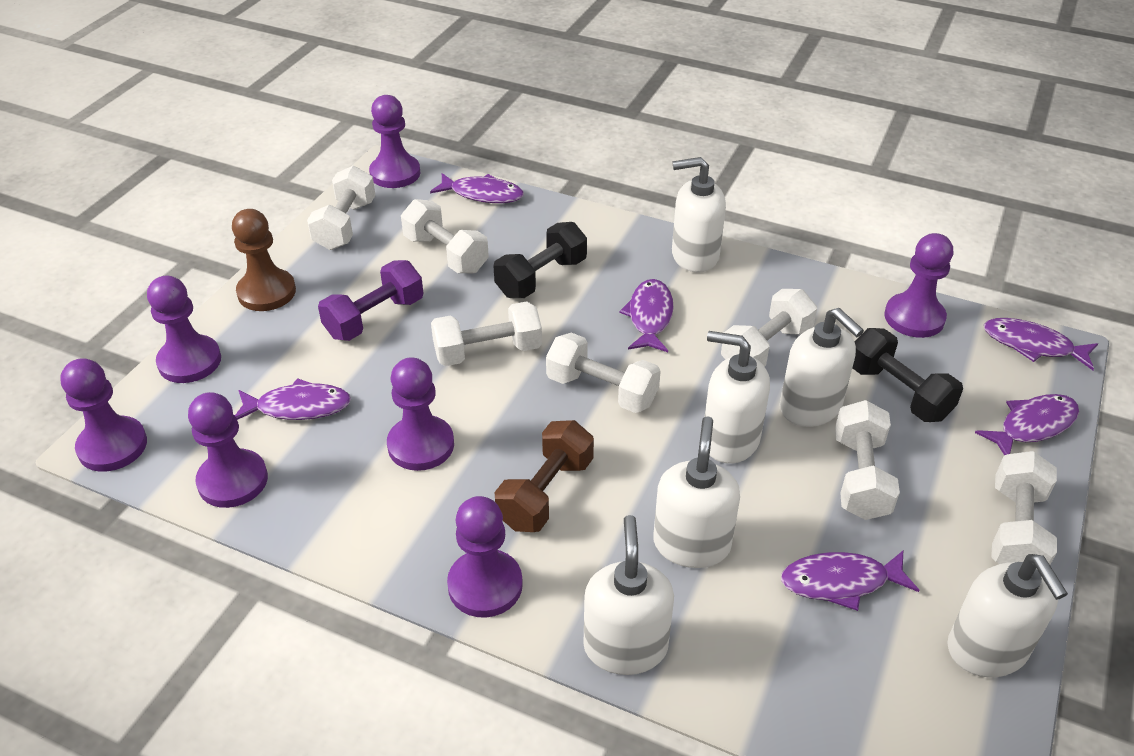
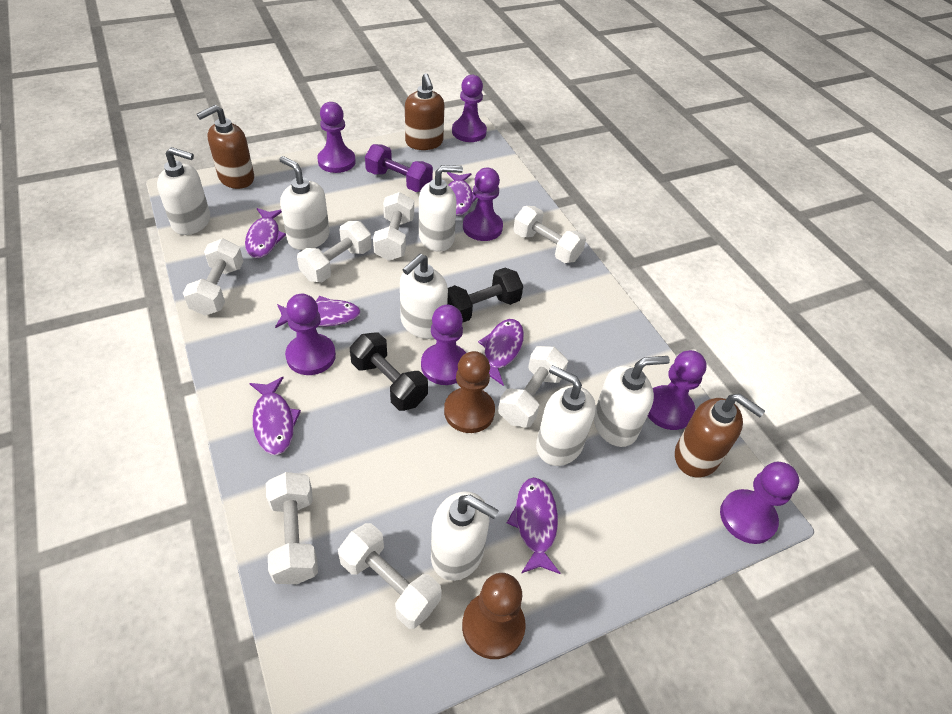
brown dumbbell: [495,420,594,532] = 1 -> none = 0
brown pawn: [232,209,296,311] = 1 -> [444,351,495,433] [462,573,526,659] = 2
brown soap dispenser: none = 0 -> [197,105,254,189] [405,73,445,150] [675,394,765,477] = 3
white soap dispenser: [583,515,674,675] [653,416,740,568] [672,157,726,272] [705,331,770,464] [780,308,864,427] [947,554,1068,678] = 6 -> [157,147,210,235] [279,156,330,250] [400,254,448,339] [419,165,463,252] [431,491,499,581] [536,365,596,466] [594,356,670,447] = 7

